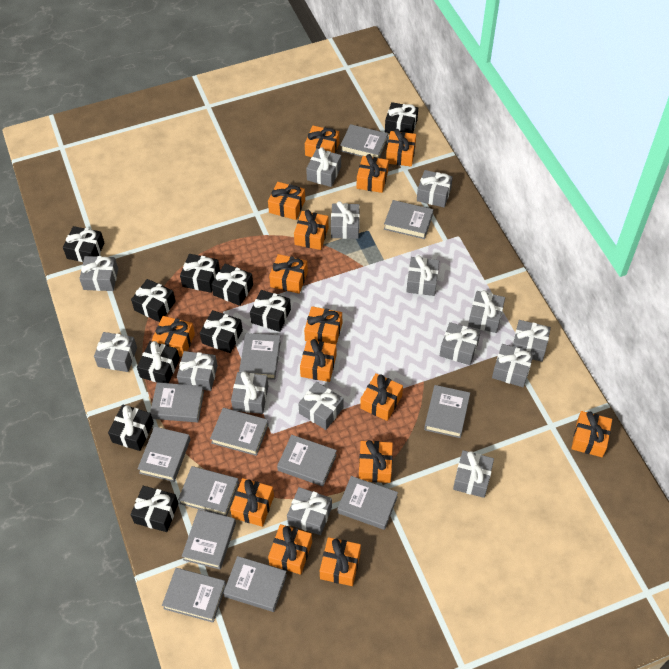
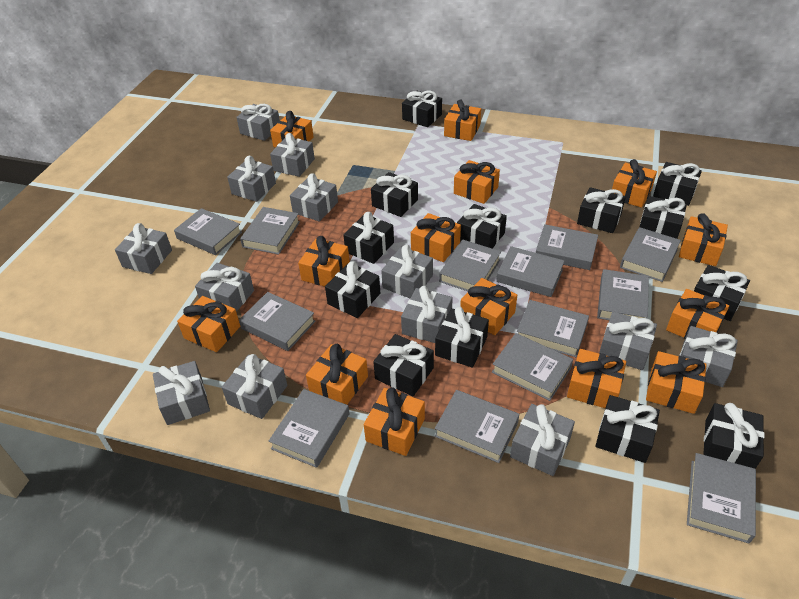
black gift: [63,226,105,262] [108,405,154,451] [131,279,176,322] [131,486,179,532] [137,341,180,383] [180,254,220,293] [200,310,243,353] [211,263,253,306] [250,290,291,332] [385,102,418,133] = 10 -> [325,261,380,318] [343,212,394,264] [371,172,418,217] [373,334,434,396] [402,91,442,127] [435,307,489,368] [457,204,507,248] [577,187,626,233] [595,395,660,463] [639,196,687,239] [653,162,702,206] [694,265,750,321] [703,403,764,469] = 13
grey gift: [79,256,118,291] [94,332,137,372] [177,351,218,391] [231,371,269,414] [287,487,332,535] [298,382,344,430] [306,147,341,187] [331,201,360,239] [406,255,439,296] [417,170,453,208] [440,322,481,365] [453,450,494,498] [468,290,505,333] [492,344,534,387] [512,320,551,362] = 15 -> [115,223,172,274] [153,361,210,425] [195,263,254,312] [222,354,287,419] [227,156,276,202] [236,104,280,141] [270,133,315,177] [290,173,338,222] [381,245,433,298] [401,286,453,343] [510,404,575,476] [599,311,657,370] [679,326,738,387] = 13
orange gift: [152,316,195,357] [230,478,274,527] [268,182,305,220] [268,524,312,575] [269,254,308,294] [294,210,329,250] [300,339,336,382] [304,306,342,344] [305,126,339,157] [320,537,361,586] [357,154,389,193] [359,440,393,483] [360,373,403,421] [386,129,416,167] [571,411,612,457] = 15 -> [177,296,240,352] [270,111,314,147] [298,236,350,286] [306,344,368,405] [364,387,425,456] [411,213,461,262] [444,99,481,141] [454,160,500,204] [460,278,517,335] [567,349,626,408] [612,159,657,208] [646,351,707,414] [666,289,729,338] [679,213,728,266] = 14

